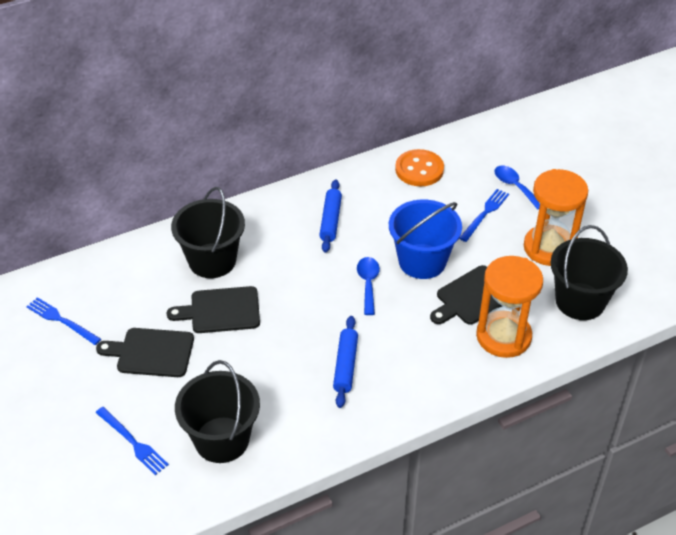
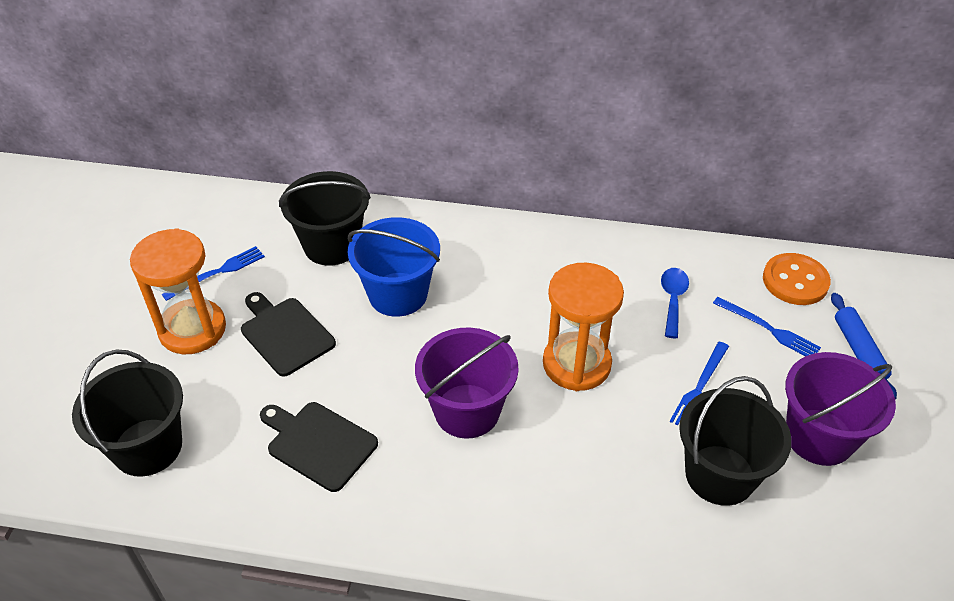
black cutting board: [96,328,194,377] [167,286,260,333] [430,265,502,325] = 3 -> [241,292,336,377] [260,402,378,492] = 2
blue rolling pin: [319,180,342,253] [333,316,358,408] = 2 -> [831,293,897,400] = 1
blue spoon: [357,257,380,315] [494,166,540,209] = 2 -> [661,268,689,338] = 1
purple bucket: none = 0 -> [415,328,519,439] [785,352,896,466] = 2

